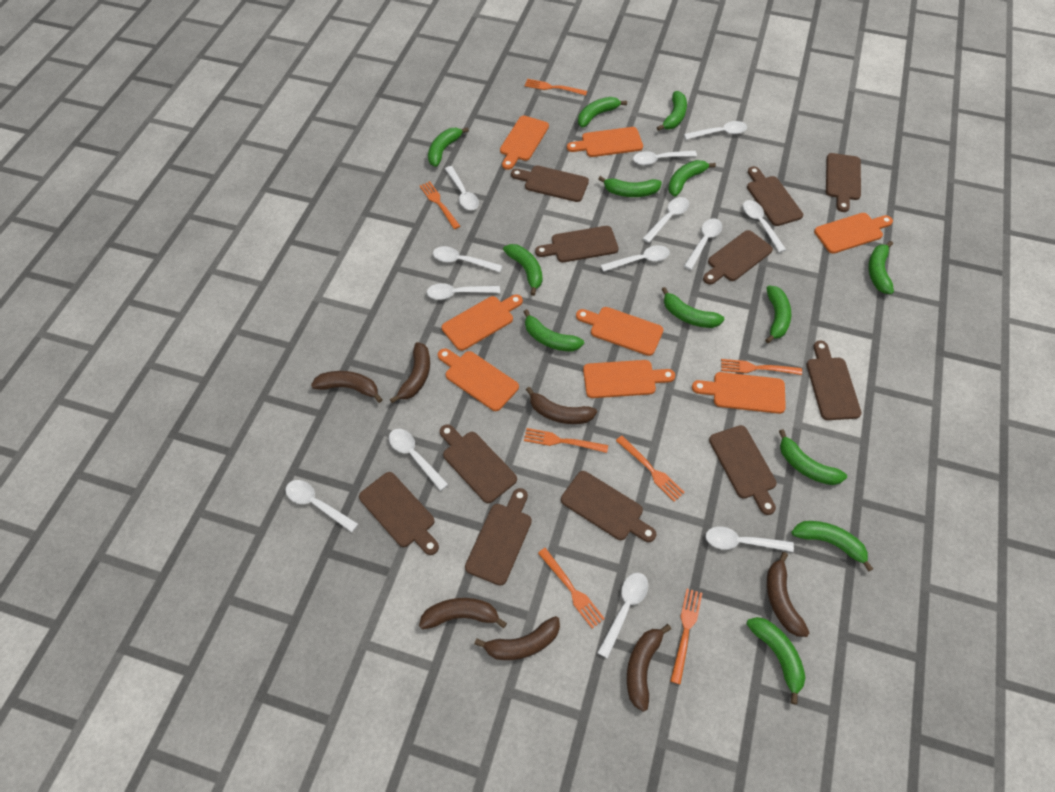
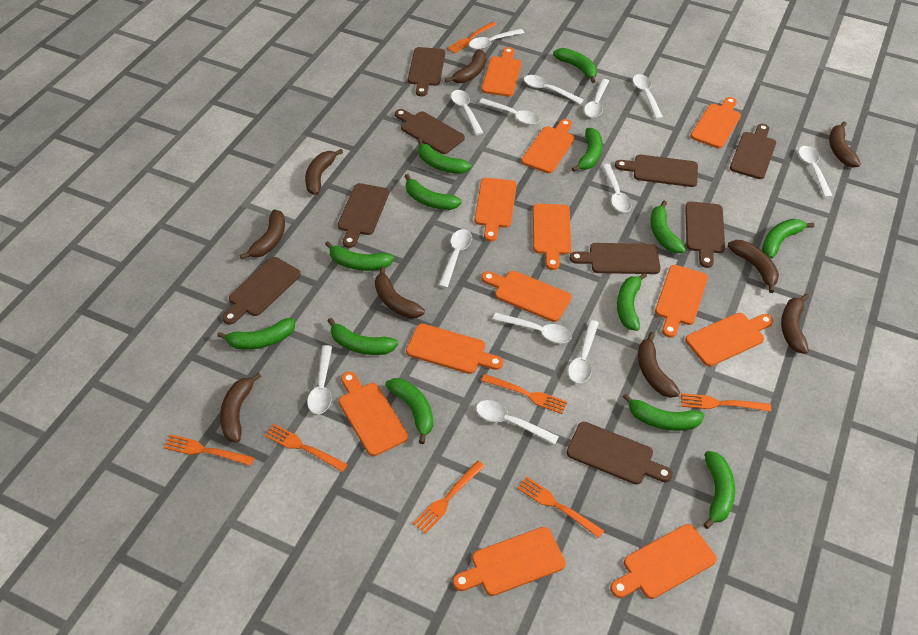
brown banana: [311,371,383,403] [390,342,430,403] [419,598,507,629] [474,616,560,660] [526,387,597,424] [627,624,671,712] [767,552,809,637] = 7 -> [220,372,261,443] [240,209,285,259] [305,149,343,195] [375,266,425,318] [445,49,486,83] [638,332,680,398] [728,240,779,293] [781,294,809,354] [829,122,861,168] = 9
brown cutting board: [359,472,439,555] [440,424,517,503] [465,488,532,586] [511,166,589,202] [535,226,619,262] [561,471,656,542] [703,230,773,284] [709,425,777,515] [747,166,803,226] [807,340,862,420] [826,153,861,212] = 11 -> [223,257,301,325] [338,183,389,248] [395,109,465,154] [408,47,445,96] [567,422,673,485] [569,243,660,274] [615,155,698,187] [685,202,725,268] [730,124,776,179] = 9
orange cutting board: [438,348,519,411] [442,294,523,351] [500,116,549,170] [567,127,643,157] [576,307,663,356] [583,360,675,398] [692,372,786,414] [814,213,893,254] = 8 -> [339,371,408,456] [406,324,503,374] [453,527,566,596] [475,178,517,242] [481,271,571,322] [482,47,521,97] [521,119,575,173] [533,204,571,270] [610,524,717,599] [655,265,708,338] [685,313,773,367] [690,97,741,148] = 12

